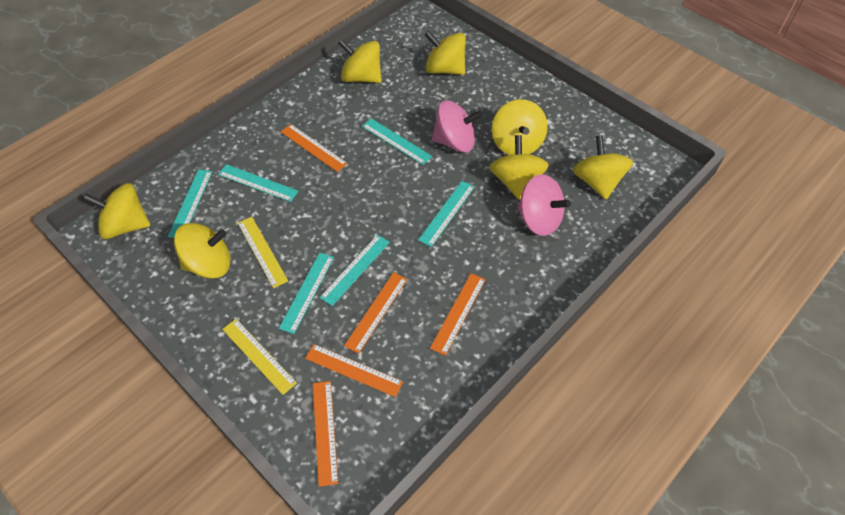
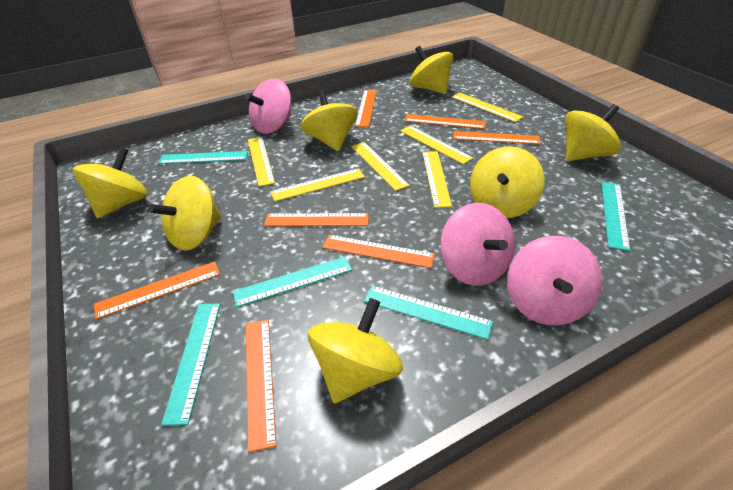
orange ruler: [281,124,348,172] [305,344,403,397] [313,381,338,487] [344,272,407,354] [430,273,486,356] = 5 -> [94,261,220,319] [246,319,276,452] [264,213,369,226] [322,235,435,268] [355,90,377,127] [405,114,486,129] [453,131,541,144] = 7
pink spinning top: [432,100,482,153] [517,174,571,236] = 2 -> [245,78,292,134] [440,203,515,286] [507,236,602,325] = 3
turquoise ruler: [168,169,212,238] [218,164,298,202] [279,253,334,334] [320,235,390,306] [362,118,432,165] [418,181,475,247] = 6 -> [158,151,248,164] [161,303,220,426] [233,257,352,307] [364,286,493,340] [601,182,630,251] = 5
yellow ruler: [222,319,297,395] [238,217,288,288] = 2 -> [248,137,275,187] [270,168,365,202] [351,142,410,191] [400,126,473,164] [422,151,452,208] [452,92,523,122] = 6

